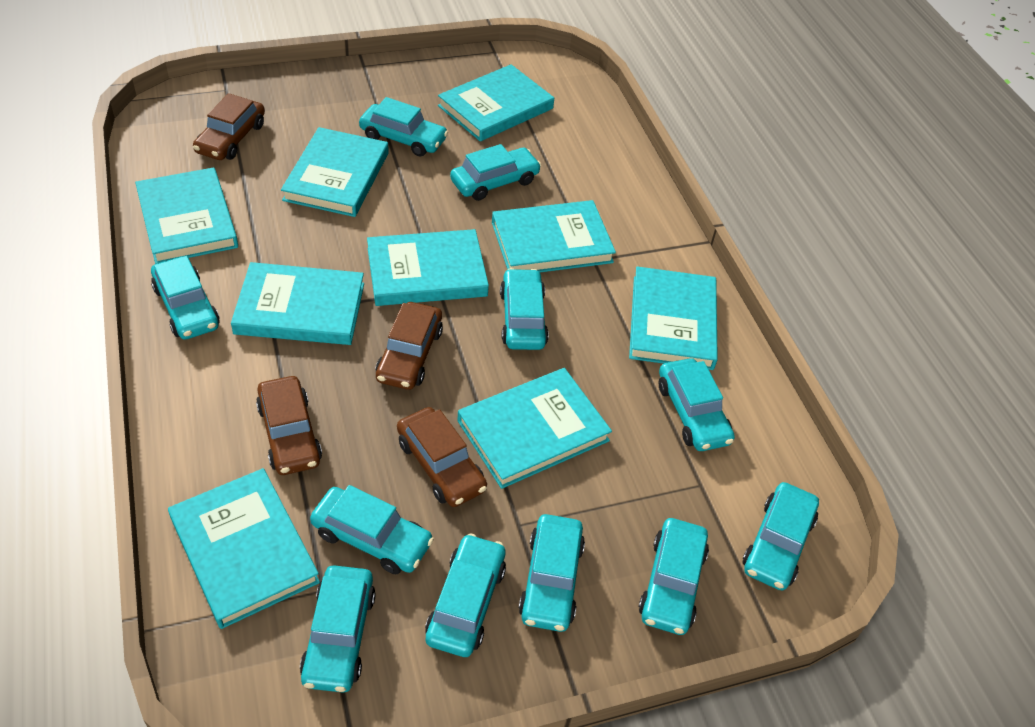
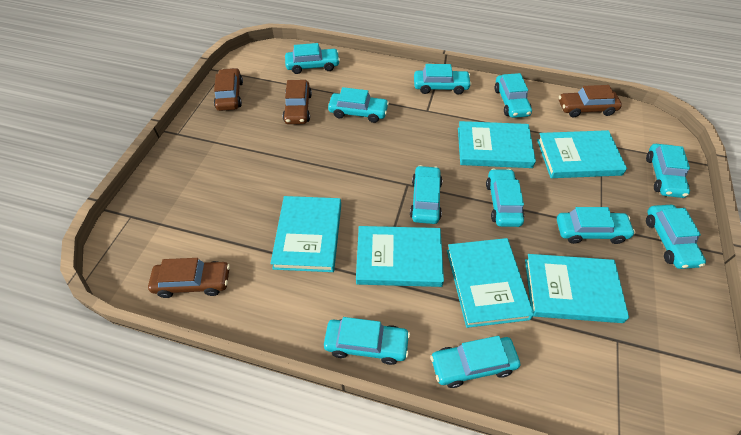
turquoise book: [135,167,238,264] [168,468,320,629] [231,262,364,345] [281,127,389,217] [367,229,489,306] [438,64,554,141] [457,368,612,489] [492,200,616,272] [629,266,718,370] = 9 -> [271,196,341,272] [356,226,444,287] [447,238,534,328] [458,121,536,168] [525,254,629,323] [537,130,627,178] = 6

